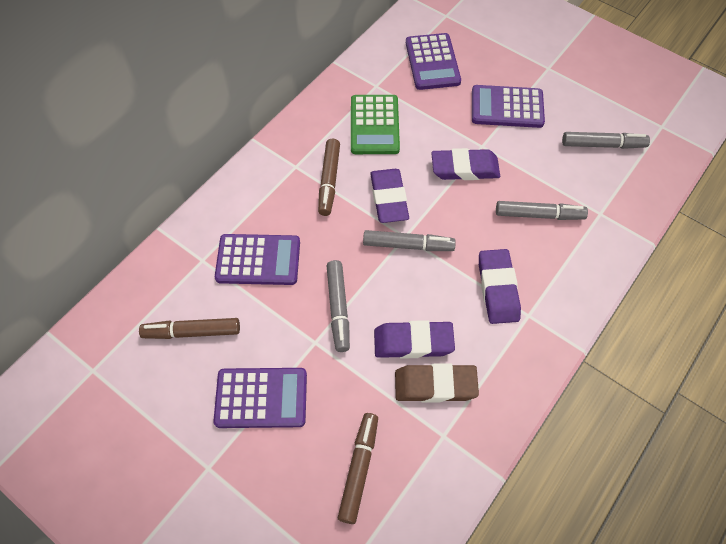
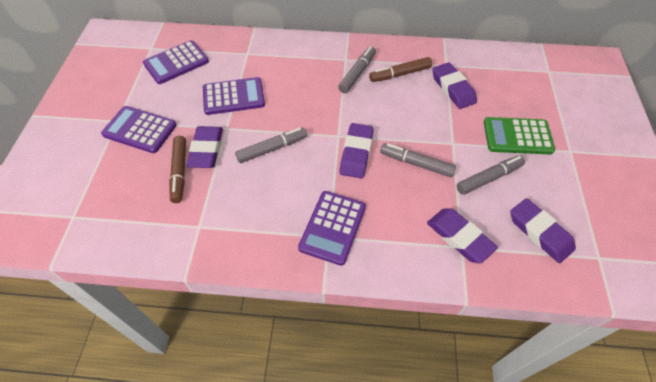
brown eraser: [395,363,479,402] = 1 -> none = 0
brown marker: [139,318,240,339] [318,139,340,216] [338,413,378,524] = 3 -> [169,136,186,203] [369,57,432,82] = 2
purple eraser: [370,169,409,223] [374,320,455,359] [431,148,500,180] [479,249,521,324] = 4 -> [186,126,223,168] [339,123,374,178] [427,208,498,263] [432,62,477,109] [510,198,576,263] = 5

